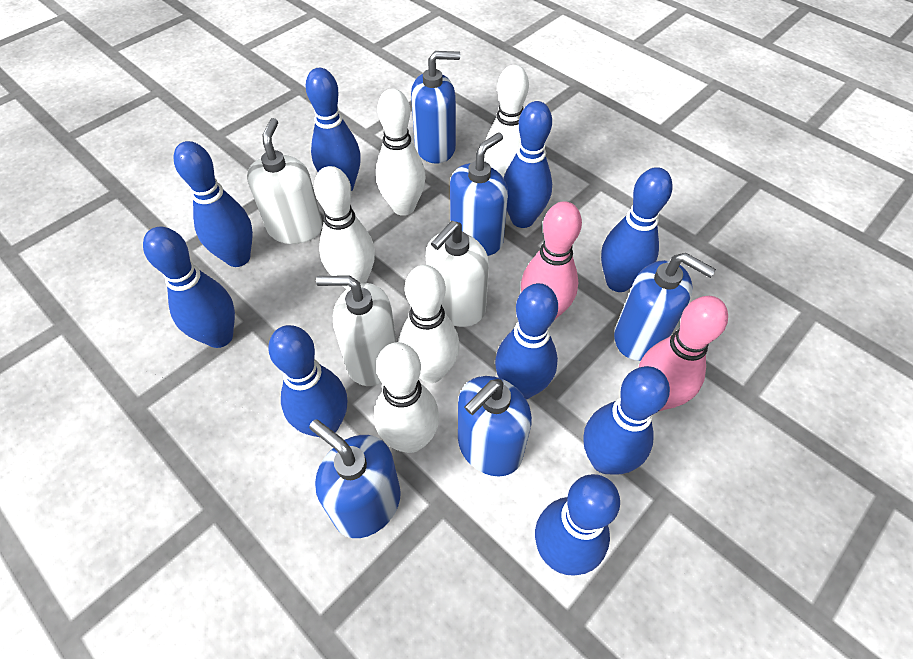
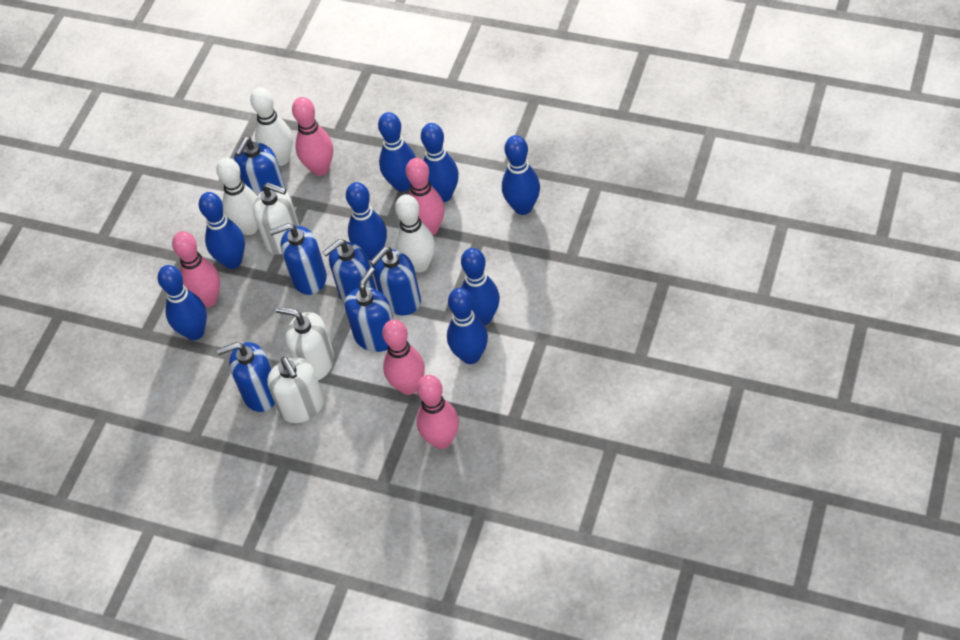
blue bowling pin: [143,226,235,348] [173,141,253,267] [268,325,347,437] [306,68,361,191] [495,283,558,399] [504,101,552,228] [535,474,620,576] [583,366,670,475] [601,167,673,292] = 9 -> [158,265,207,340] [199,192,245,269] [346,182,387,260] [378,112,416,192] [421,123,459,202] [447,288,488,364] [461,248,500,325] [502,135,540,215] = 8
blue soap dispenser: [309,419,401,538] [411,51,460,164] [450,132,508,256] [458,376,532,476] [614,253,716,361] = 5 -> [217,342,275,412] [234,137,286,196] [269,223,327,295] [323,239,376,303] [345,267,394,352] [370,247,421,315] = 6
pink bowling pin: [521,201,582,319] [639,296,728,411] = 2 -> [172,231,220,307] [292,97,333,176] [382,319,425,395] [406,158,445,235] [416,375,459,449] = 5
white bowling pin: [314,166,375,289] [374,342,439,453] [376,88,426,216] [399,265,460,383] [484,65,529,178] = 5 -> [216,158,258,235] [250,87,293,166] [395,194,435,272] = 3

